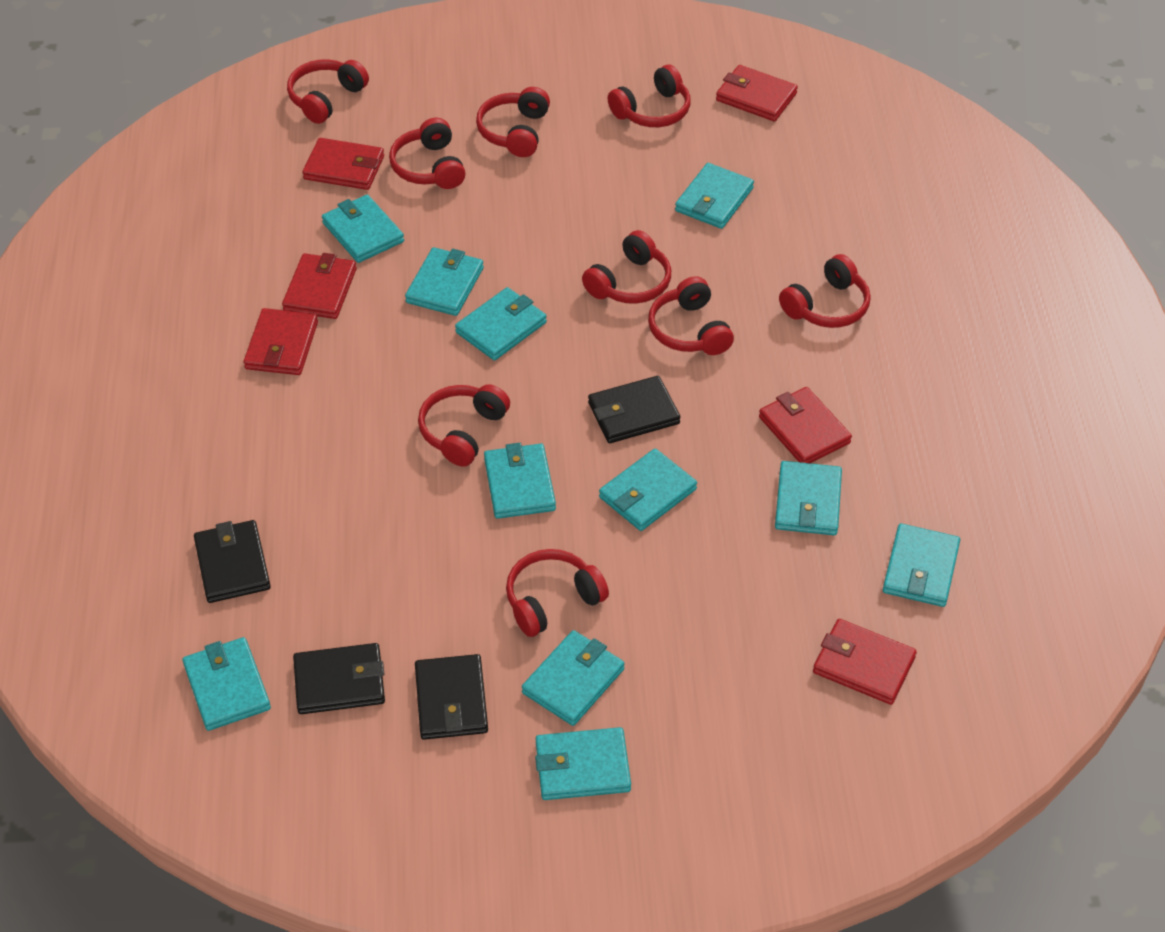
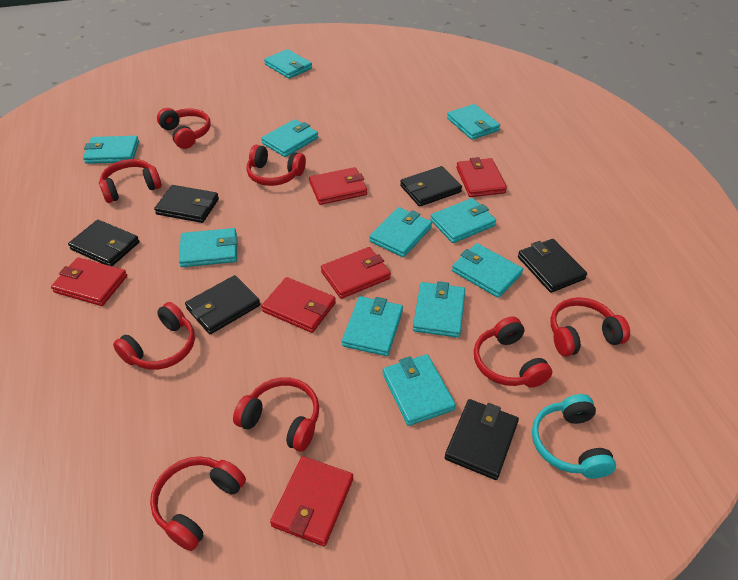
black wallet: [194,520,271,603] [293,643,385,714] [415,654,488,740] [588,376,680,443] = 4 -> [68,220,140,266] [154,185,219,223] [185,275,260,334] [400,166,462,207] [445,399,519,480] [518,239,587,293] = 6
red headphones: [287,59,369,124] [389,118,465,189] [418,384,510,467] [476,87,550,157] [506,549,609,637] [582,230,671,304] [608,65,691,127] [648,276,734,355] [779,254,871,328] = 9 -> [99,159,162,203] [113,302,195,370] [150,456,246,551] [157,108,211,149] [233,377,319,452] [246,145,306,186] [474,316,552,388] [550,297,630,357] = 8
turquoise headphones: none = 0 -> [532,394,616,479] = 1

